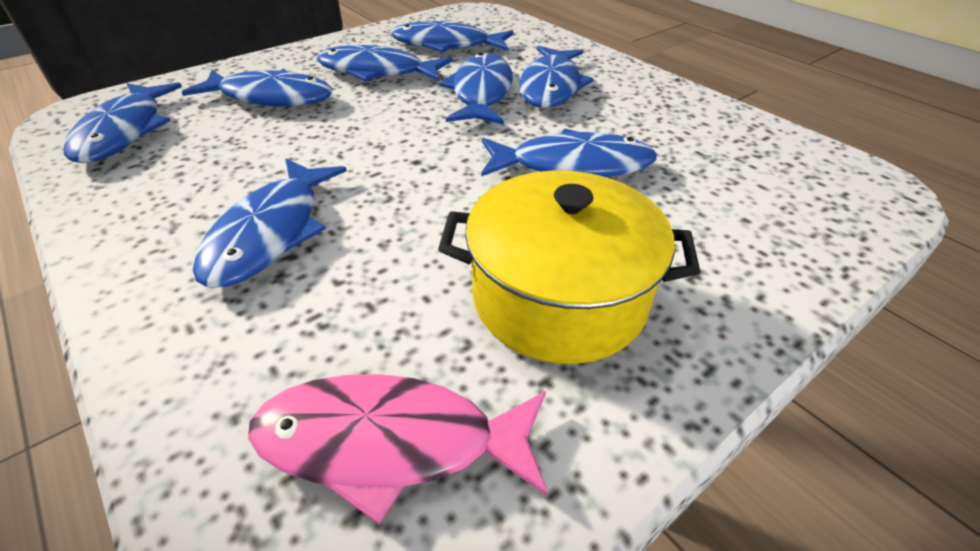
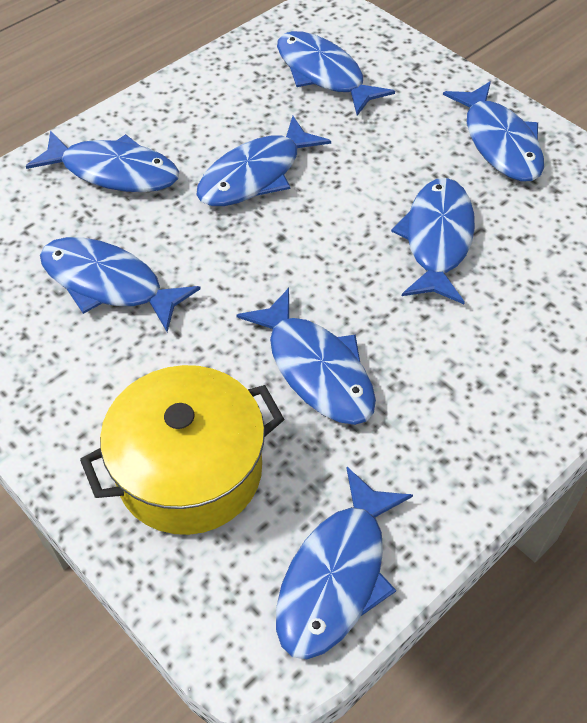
pink fish: [248,374,548,524] = 1 -> none = 0

